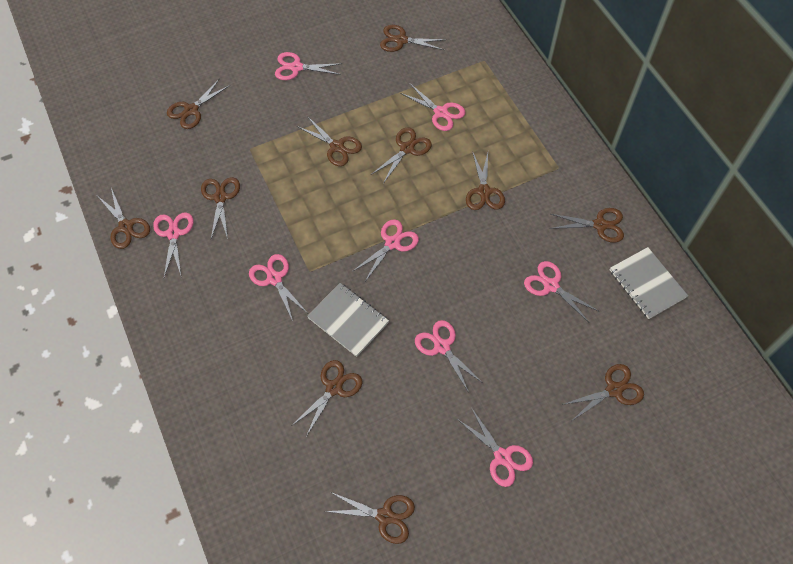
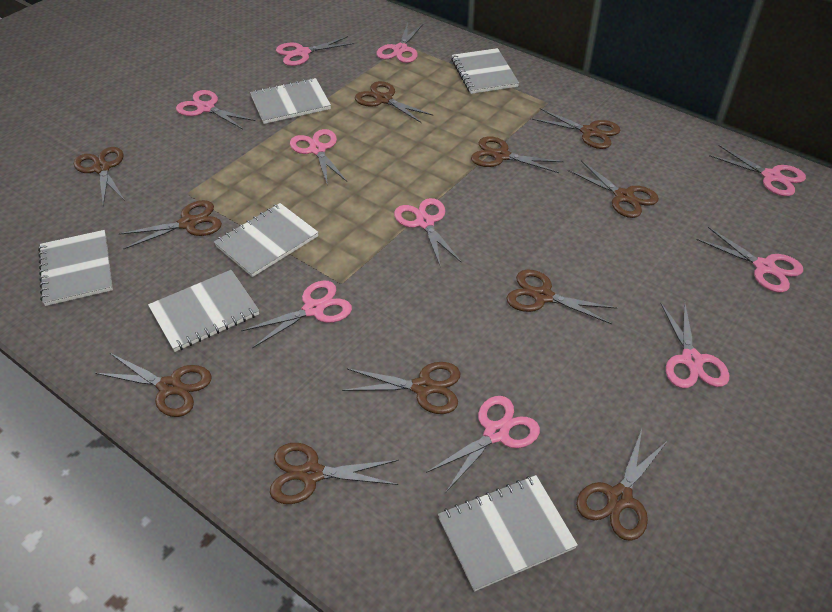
grey notebook: [307,283,389,357] [610,247,688,319] = 2 -> [38,230,113,306] [148,270,259,352] [214,203,319,277] [250,78,331,124] [438,475,578,592] [451,48,519,94] = 6
pink scissors: [153,213,194,277] [249,254,307,321] [275,52,342,80] [352,219,419,281] [400,84,466,131] [415,320,483,393] [457,407,533,487] [524,261,598,322] = 8 -> [176,90,256,129] [241,280,352,348] [276,36,354,66] [290,129,347,186] [376,23,423,63] [394,198,462,268] [426,396,540,492] [660,300,729,388] [696,227,803,293] [709,145,806,196] = 10

